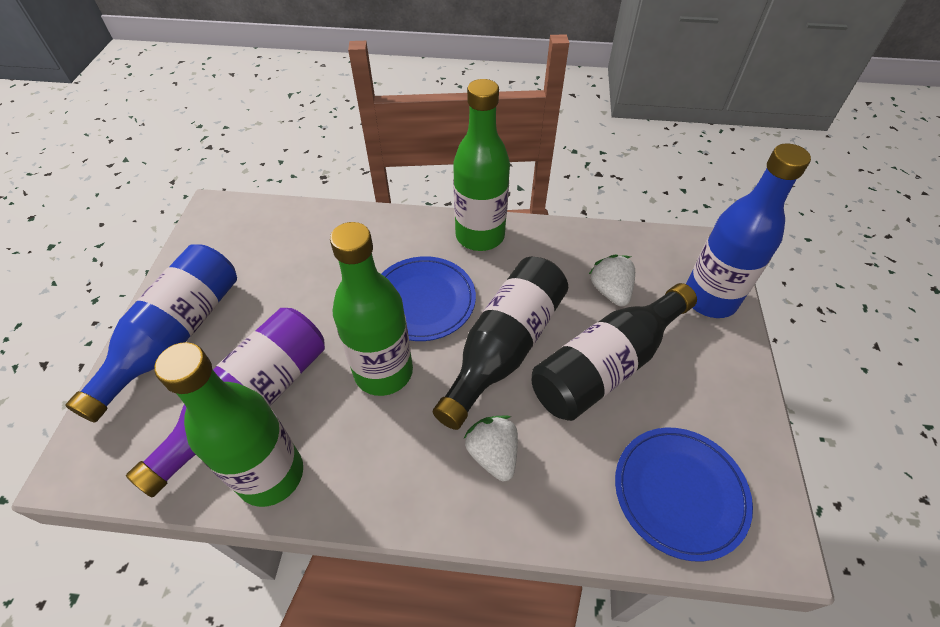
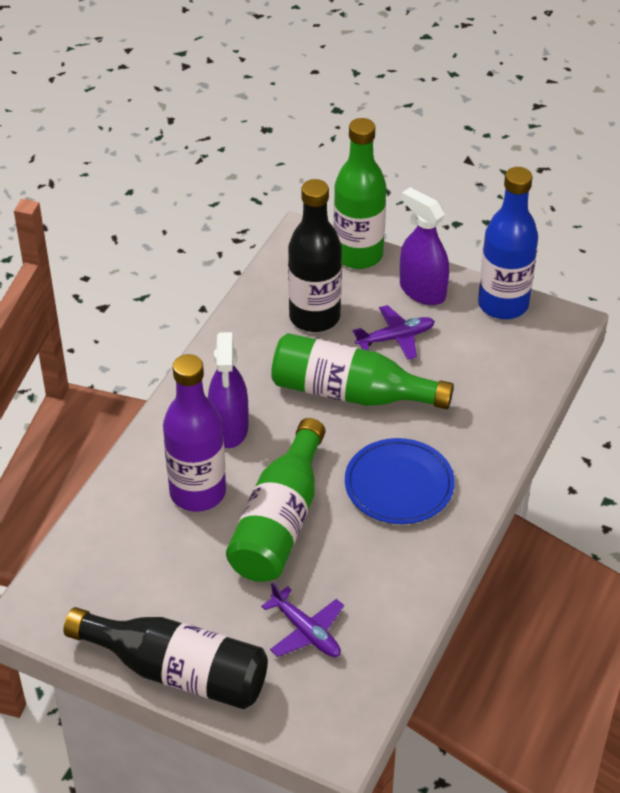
blue bottle: [65,244,237,422] [686,143,811,318] = 2 -> [478,167,538,319] = 1
blue plate: [381,256,476,341] [615,428,753,562] = 2 -> [345,438,455,524] = 1
purple plane: none = 0 -> [261,582,344,657] [353,305,435,360] = 2
purple spray bottle: none = 0 -> [208,332,248,448] [400,187,449,305] = 2
white strawberry: [464,415,518,481] [589,254,635,307] = 2 -> none = 0

